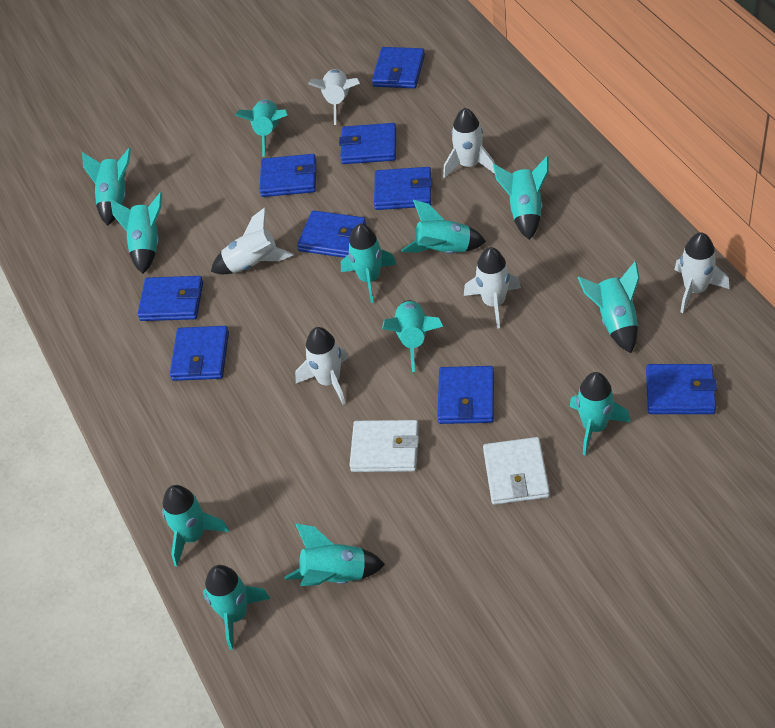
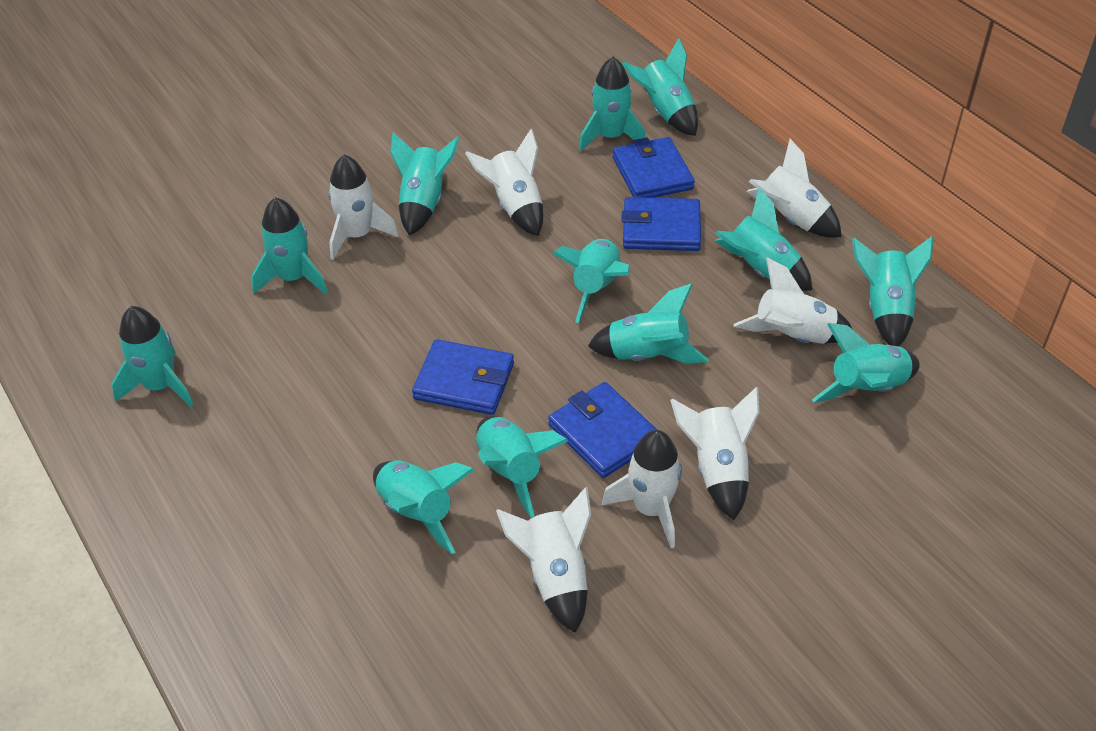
blue wallet: [137,276,203,321] [170,326,229,381] [259,154,316,197] [297,210,366,258] [339,123,396,164] [372,47,425,88] [374,167,432,210] [437,366,494,424] [646,364,717,414] = 9 -> [412,339,514,415] [548,382,658,478] [612,137,695,198] [621,197,701,251] = 4
white rocket: [211,208,294,274] [295,327,348,405] [308,69,360,125] [443,108,495,178] [464,247,521,328] [674,232,729,313] = 6 -> [328,155,399,260] [465,129,543,236] [496,487,591,633] [602,430,682,548] [670,387,759,520] [734,257,853,344] [746,139,841,238] = 7
white wallet: [349,420,419,472] [483,437,550,505] = 2 -> none = 0

